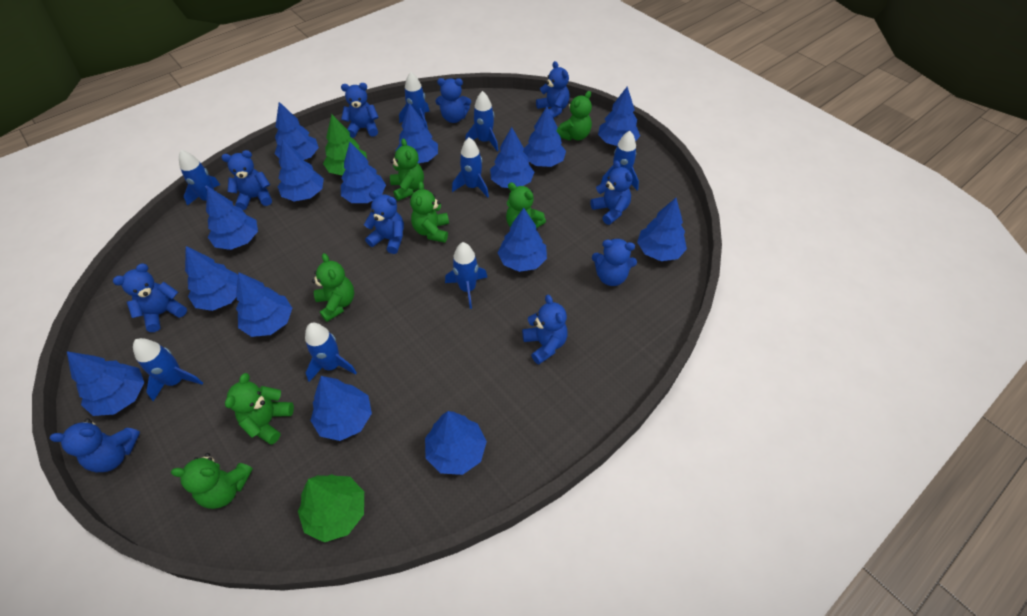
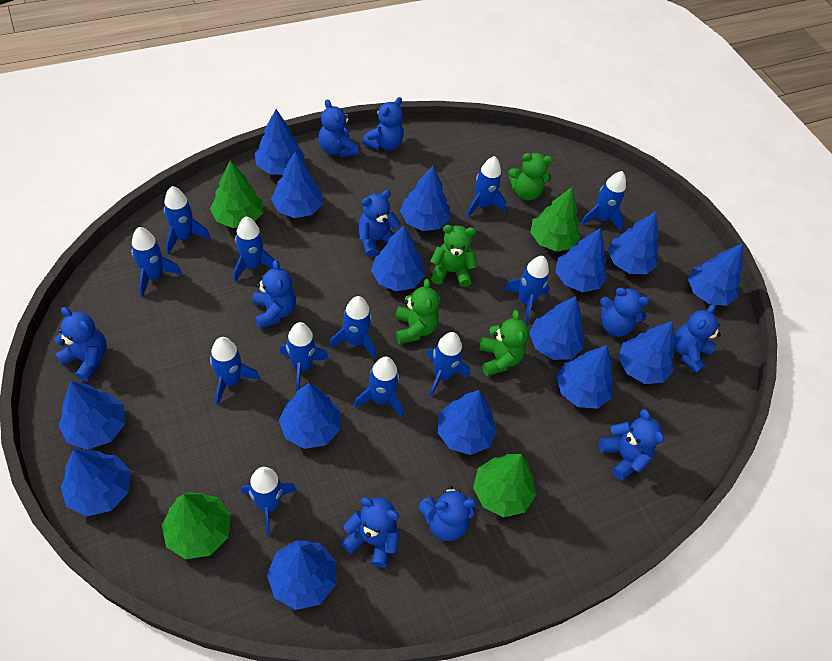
blue rocket: [133,338,203,401] [179,150,220,206] [305,323,357,382] [399,72,430,129] [445,242,487,309] [452,137,489,198] [465,91,498,152] [601,131,639,190] = 8 -> [131,227,182,297] [164,186,211,254] [210,337,260,405] [233,217,275,282] [241,467,296,536] [280,322,329,392] [329,296,376,359] [354,357,403,418] [427,332,470,397] [466,156,506,218] [504,256,550,323] [580,171,626,232] = 12
green teddy bear: [171,453,253,509] [225,373,294,445] [312,253,354,322] [390,138,424,201] [410,182,449,243] [506,182,546,228] [557,91,592,141] = 7 -> [395,279,440,344] [430,225,477,287] [479,310,529,376] [508,153,553,201] = 4
green tree: [298,474,364,542] [323,114,367,176] = 2 -> [162,492,231,559] [210,160,263,228] [473,454,536,517] [530,187,580,252] = 4

